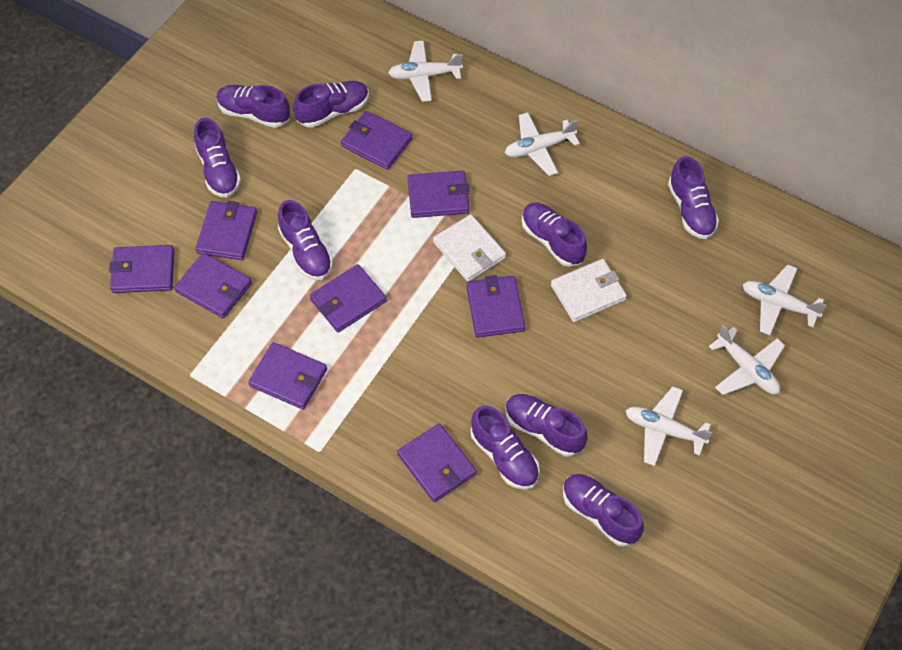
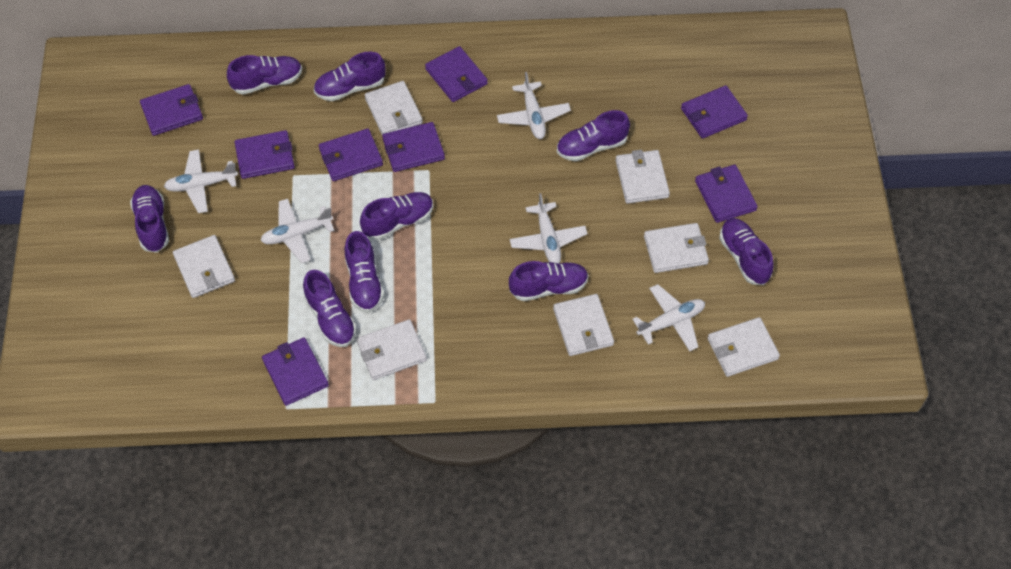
purple wallet: [109,245,175,293] [174,253,252,318] [196,201,257,260] [248,342,327,410] [310,264,387,332] [341,111,412,170] [397,423,477,502] [408,171,470,218] [467,275,525,338] = 9 -> [140,84,203,136] [235,130,295,179] [262,337,329,406] [319,129,383,181] [382,122,445,172] [425,46,488,102] [681,86,748,139] [695,165,758,223] = 8
white wallet: [433,214,506,282] [551,259,627,322] = 2 -> [173,235,235,298] [357,319,427,380] [365,81,423,135] [553,294,614,356] [615,150,670,204] [644,223,709,273] [708,317,780,377] = 7

